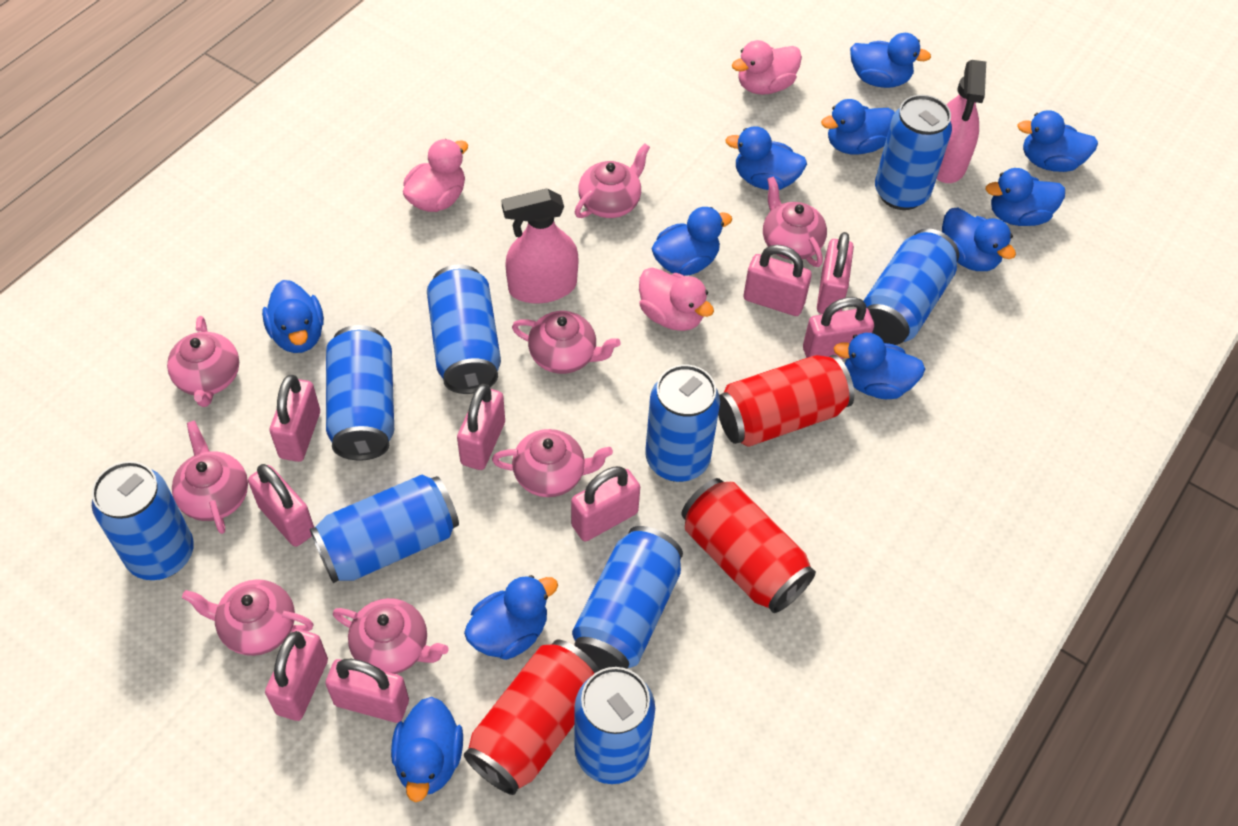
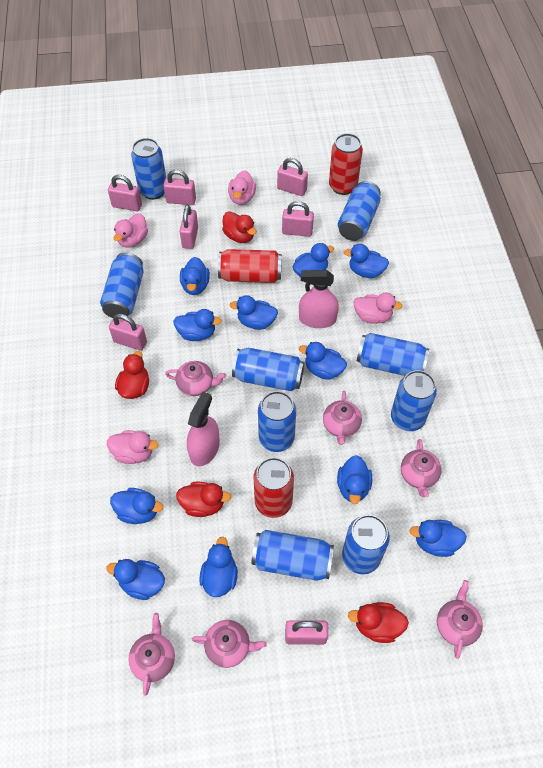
pink duck: [403,139,468,212] [639,268,714,331] [732,40,802,95] = 3 -> [107,430,159,464] [114,213,148,248] [228,170,256,205] [354,293,403,324] = 4
pink padlock: [248,464,314,547] [265,629,328,721] [270,375,320,462] [325,659,409,723] [457,384,505,470] [571,466,640,541] [744,245,812,316] [803,297,874,359] [817,232,854,314] = 9 -> [108,175,142,211] [109,314,147,351] [163,170,196,205] [180,205,198,249] [277,158,308,196] [282,201,314,237] [285,620,329,645] = 7
pink teapot: [167,316,239,407] [172,420,248,534] [182,579,314,656] [333,598,449,674] [492,429,613,497] [512,311,621,374] [575,143,650,218] [763,176,827,267] = 8 -> [129,613,175,696] [165,361,226,396] [192,620,267,668] [323,391,362,445] [401,439,442,497] [437,580,483,659] = 6
red duck: none = 0 -> [115,351,149,399] [176,482,232,517] [222,211,257,243] [348,602,409,643] = 4

